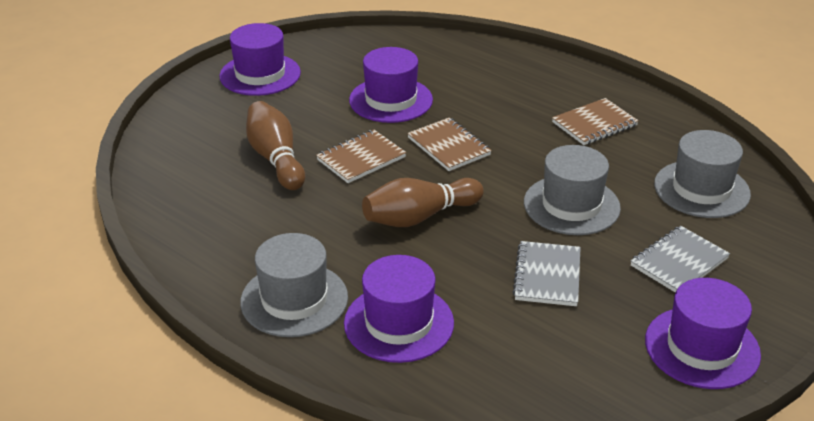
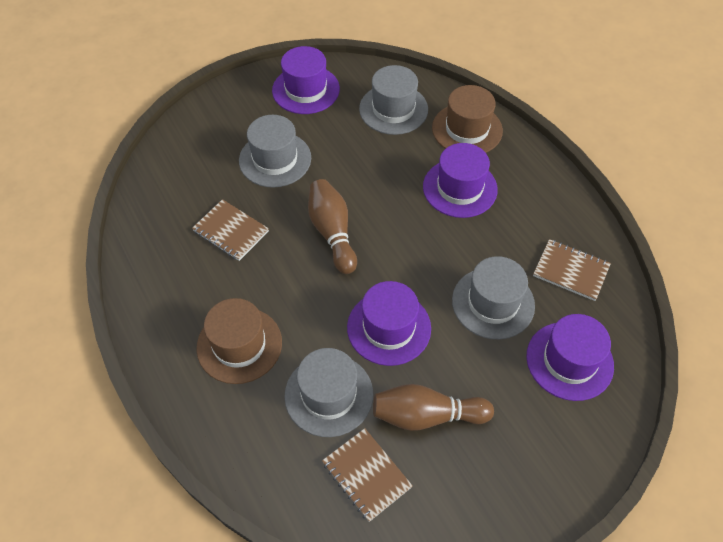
brown hat: none = 0 -> [196,298,282,384] [432,85,503,153] = 2
grey hat: [240,233,348,337] [524,145,621,235] [654,130,751,218] = 3 -> [239,115,311,188] [284,348,373,437] [359,65,428,135] [452,256,535,339] = 4
grey notebook: [513,241,581,306] [631,226,730,292] = 2 -> none = 0

